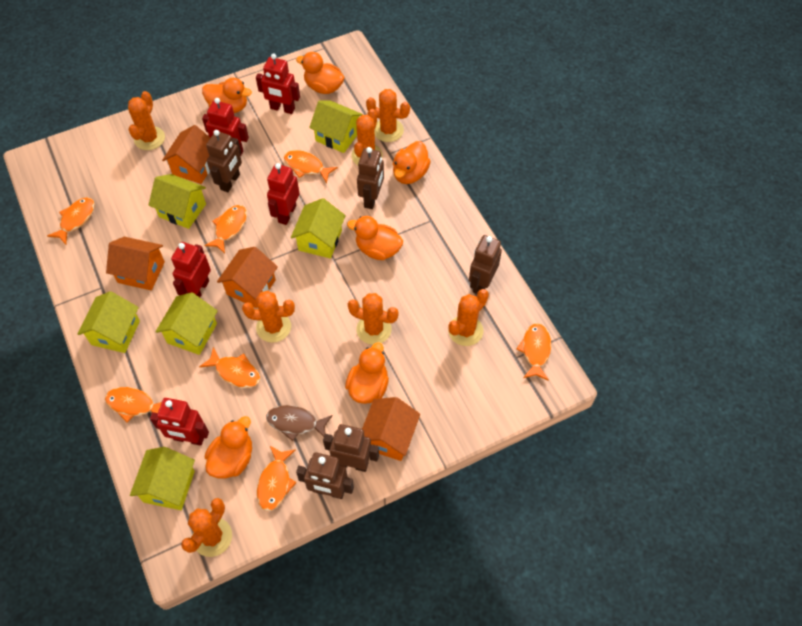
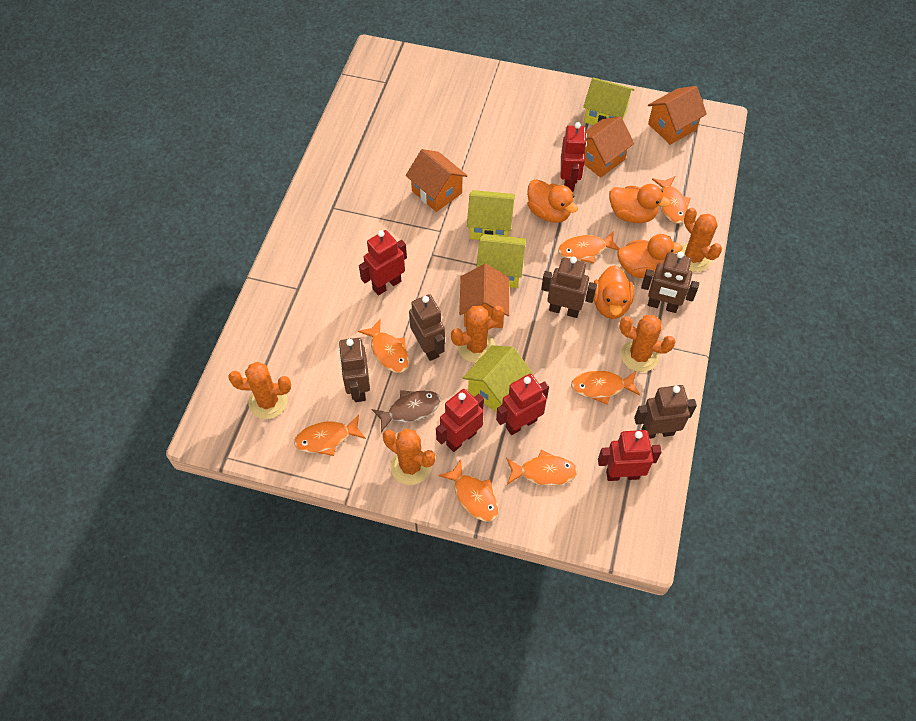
orange cactus: [128,91,165,150] [181,498,232,557] [242,290,295,343] [348,293,398,345] [351,109,383,165] [366,89,410,142] [448,289,489,346] = 7 -> [228,362,291,419] [383,429,435,485] [451,306,504,363] [619,315,676,372] [676,208,722,272] = 5
orange duck: [202,78,252,113] [205,416,252,478] [296,52,345,94] [345,342,389,404] [347,216,403,260] [393,141,431,184] = 6 -> [527,179,578,223] [593,265,634,319] [609,184,671,223] [617,234,683,278] = 4
yellow house: [78,291,140,353] [130,447,195,510] [149,174,206,229] [155,293,217,355] [291,198,346,259] [309,101,363,153] = 6 -> [463,345,533,412] [467,190,515,240] [476,234,526,288] [583,78,635,125] = 4

